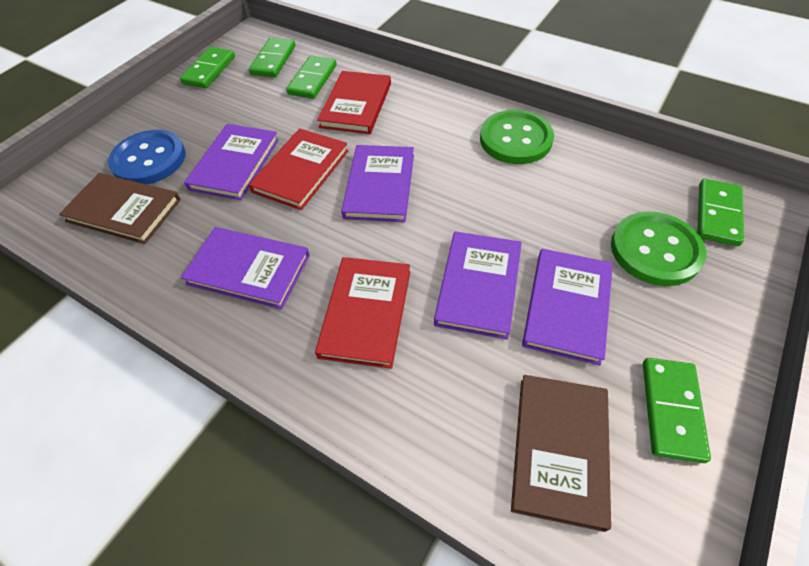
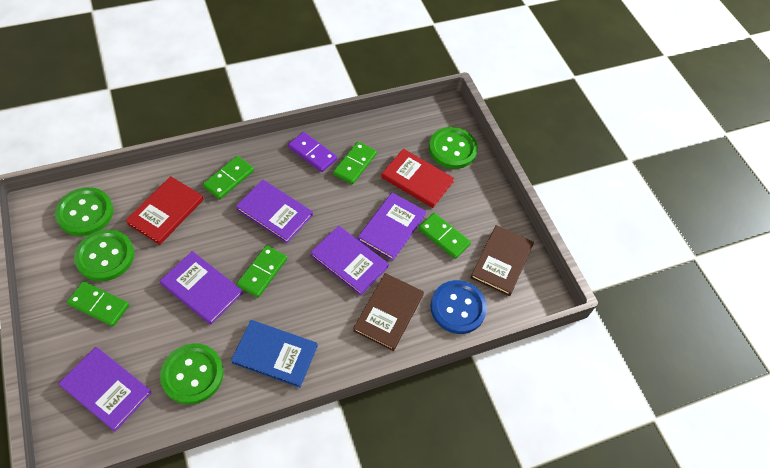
blue book: none = 0 -> [231,320,318,388] = 1
green button: [480,110,554,164] [611,211,706,286] = 2 -> [55,187,114,236] [74,229,134,281] [160,343,224,405] [429,127,478,169] = 4
purple domino: none = 0 -> [288,132,337,172] = 1
red book: [249,128,349,210] [315,257,410,369] [317,71,391,134] = 3 -> [125,176,204,245] [381,149,454,208] = 2

